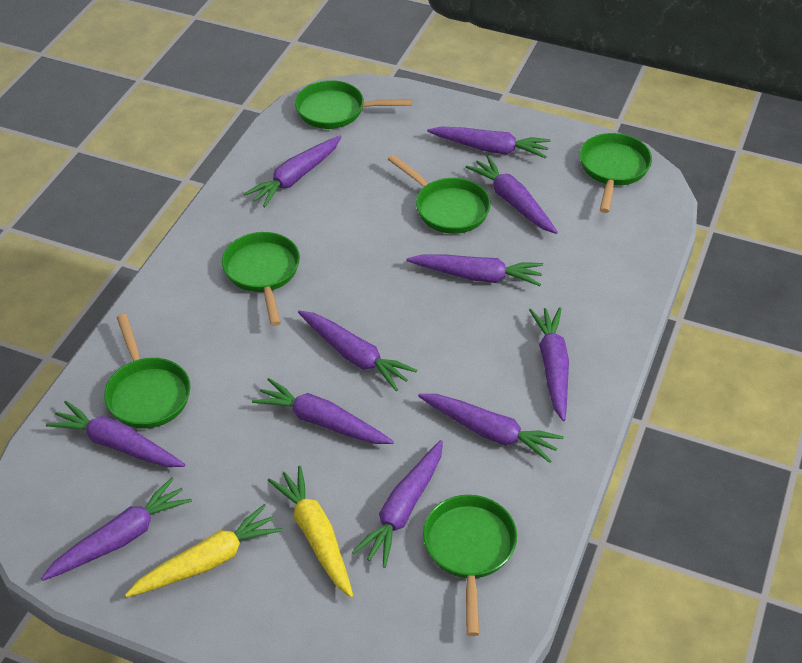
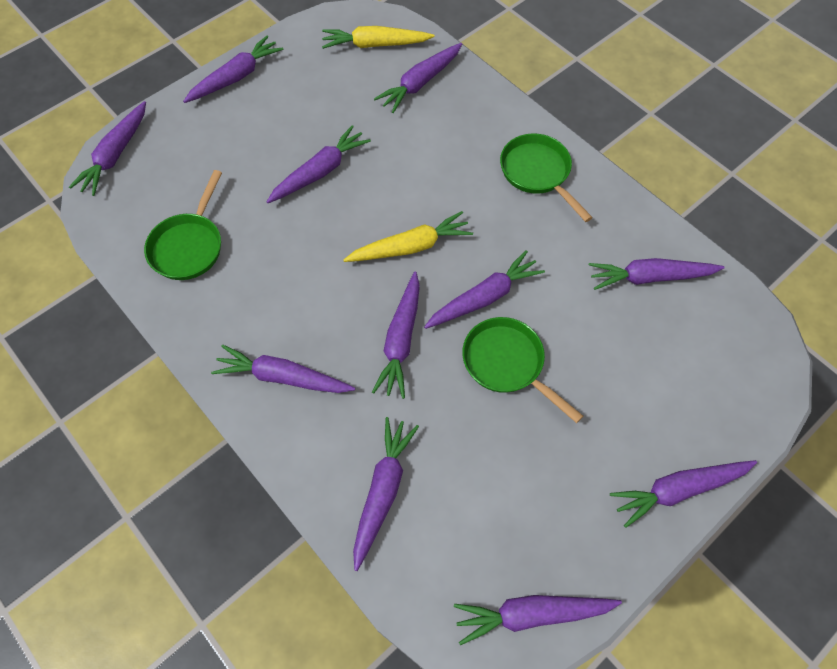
green pan: [104,314,190,429] [222,232,300,326] [295,80,412,129] [388,154,491,234] [423,495,517,636] [580,133,652,213] = 6 -> [144,170,222,280] [462,317,583,423] [500,133,593,222] = 3

